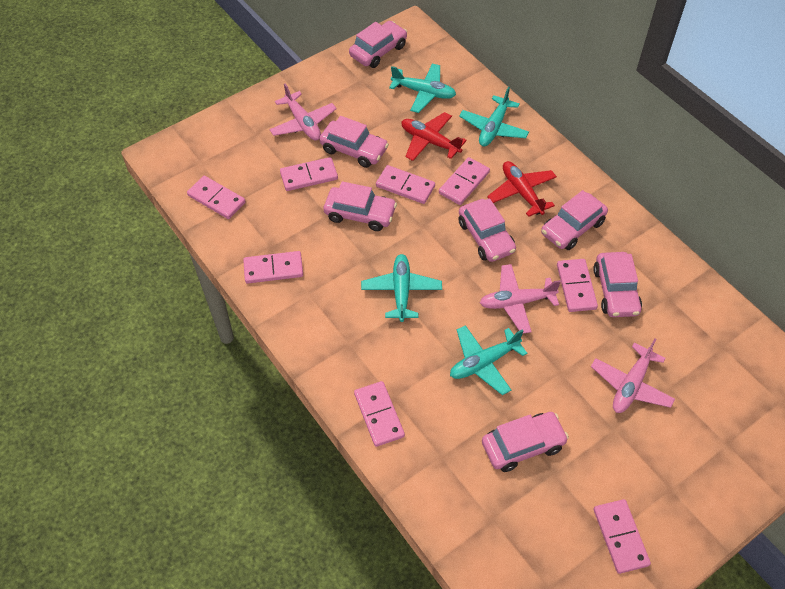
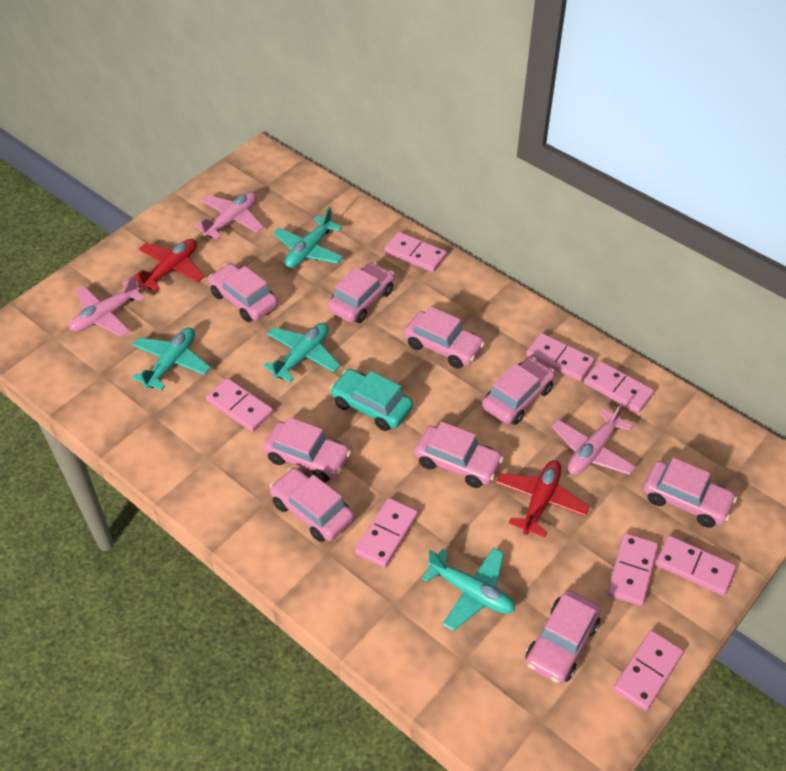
pink car: [319,116,389,168] [324,181,397,231] [349,21,407,68] [458,198,516,262] [482,412,569,472] [541,190,608,250] [593,252,642,317] = 7 -> [208,263,278,322] [263,417,351,482] [270,467,354,542] [327,262,394,323] [404,306,485,368] [414,422,504,488] [482,357,555,425] [525,590,601,684] [643,458,737,528] = 9
turquoise car: none = 0 -> [330,369,413,431] = 1

